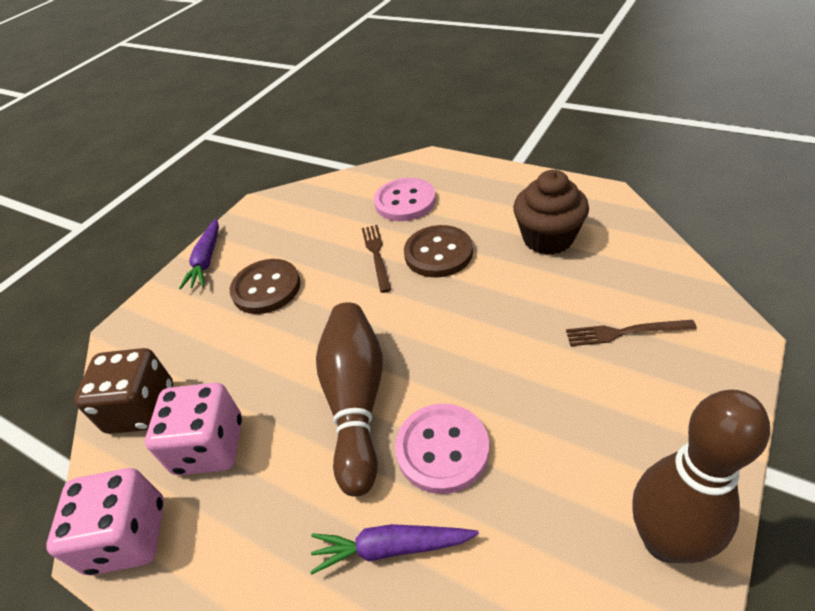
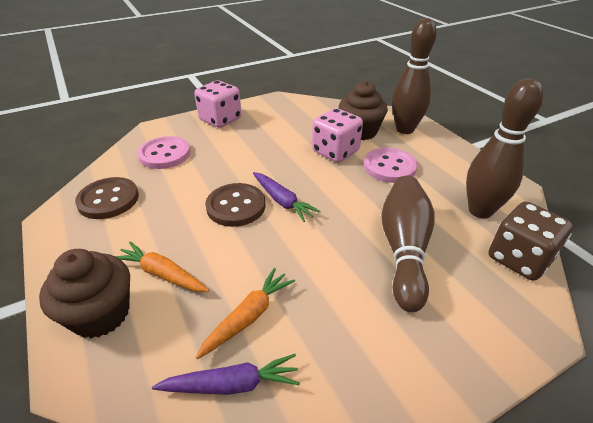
brown bowling pin: [316,302,383,497] [632,390,770,564] = 2 -> [381,176,434,312] [392,18,437,134] [466,78,544,219] = 3
brown cupcake: [513,170,589,255] = 1 -> [39,249,130,338] [339,81,388,140] = 2
brown fork: [362,225,391,293] [566,320,697,346] = 2 -> none = 0
orange carrot: none = 0 -> [115,241,209,292] [196,268,295,359] = 2

